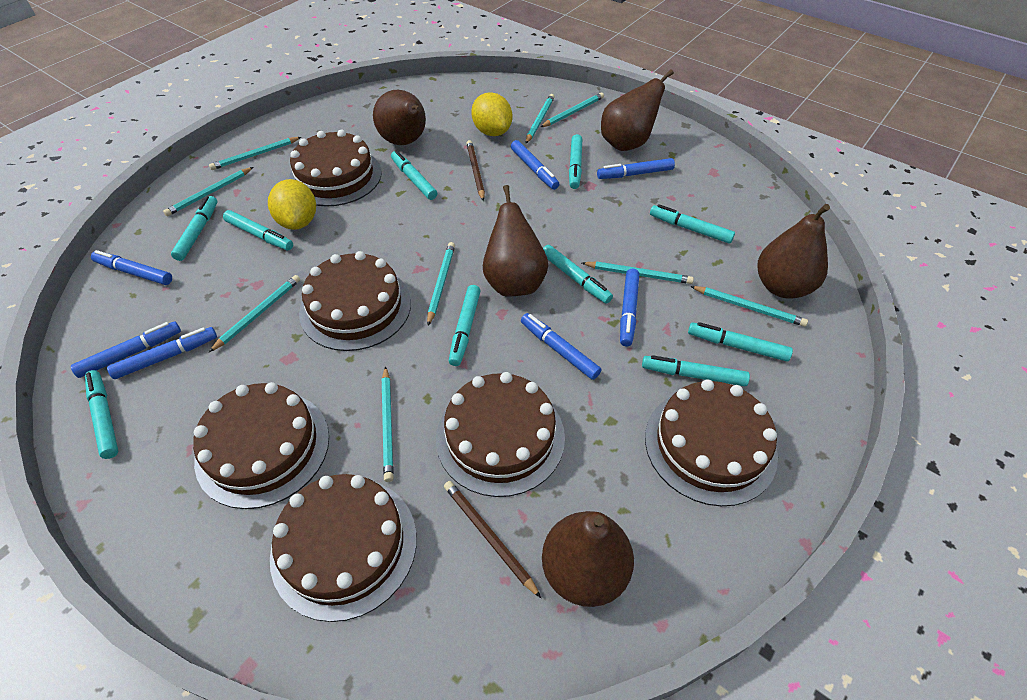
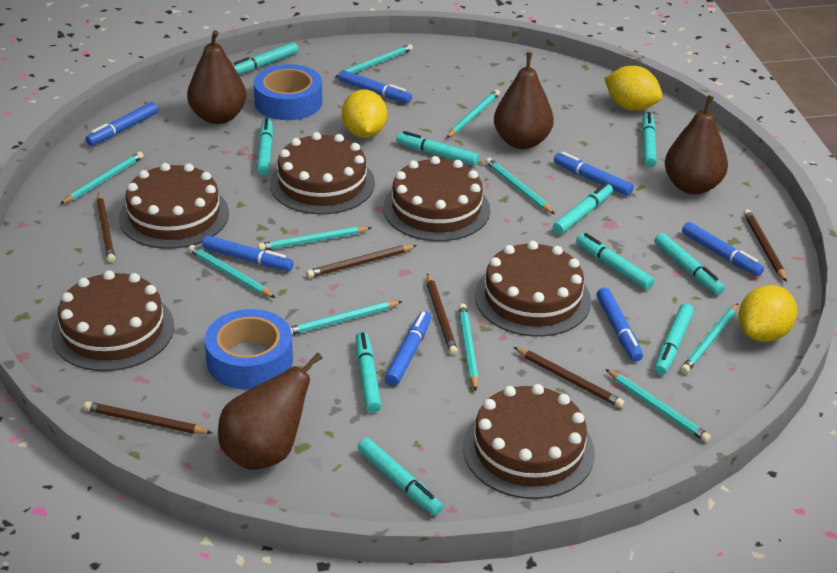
blue tape: none = 0 -> [205,309,293,389] [254,64,322,120] = 2
brown pear: [373,90,426,145] [483,185,548,297] [542,511,634,607] [601,69,674,151] [757,204,830,299] = 5 -> [187,30,247,124] [218,353,322,470] [494,52,554,149] [665,95,728,194] = 4
brown pencil: [444,481,541,598] [466,140,485,201] = 2 -> [84,401,212,434] [96,193,115,263] [306,245,417,278] [427,273,458,355] [514,347,624,408] [743,209,787,282] = 6
turquoise pencil: [163,167,253,216] [209,137,301,170] [209,275,300,352] [382,366,394,482] [427,242,455,326] [526,94,555,143] [541,93,604,127] [582,261,694,284] [690,286,808,327] = 9 -> [60,152,144,204] [188,245,276,298] [258,226,372,251] [290,301,403,335] [335,44,413,77] [447,90,500,138] [458,303,479,391] [485,158,555,214] [605,369,711,443] [681,303,738,374] = 10
yellow lemon: [268,179,316,230] [471,92,512,136] = 2 -> [342,89,387,138] [604,66,663,111] [738,285,797,342] = 3

